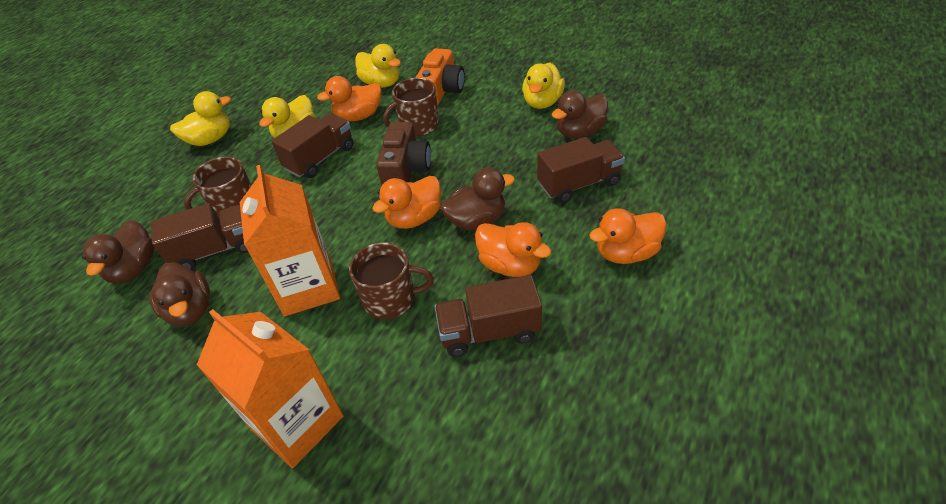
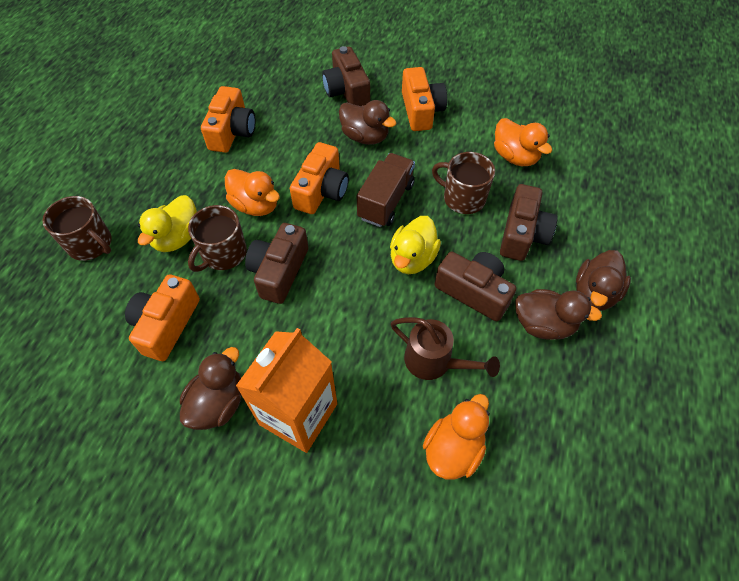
brown camera: [376,122,431,186] = 1 -> [245,223,308,304] [322,46,370,106] [435,252,516,321] [500,184,558,261] = 4
brown truck: [151,203,248,270] [271,113,353,178] [434,275,542,357] [537,137,625,203] = 4 -> [357,153,415,227] = 1
brown watering can: none = 0 -> [391,317,500,380] = 1
orange camera: [415,48,465,105] = 1 -> [125,274,200,361] [201,86,255,153] [290,142,349,214] [402,67,447,131] = 4
orange carton: [197,309,344,468] [240,165,340,316] = 2 -> [236,328,337,453] = 1
orange duck: [317,76,381,121] [372,176,441,229] [475,222,551,277] [589,208,667,264] = 4 -> [225,169,280,216] [423,394,490,480] [494,118,552,166] = 3
yellow duck: [170,91,231,146] [259,95,315,138] [355,44,401,88] [522,63,565,109] = 4 -> [138,195,197,252] [390,216,441,274] = 2

